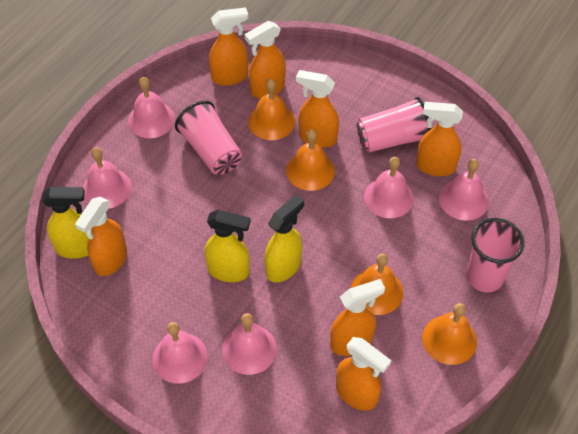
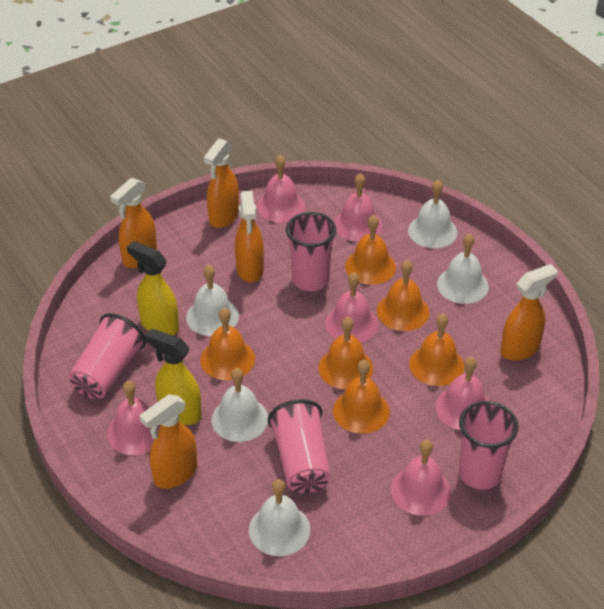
orange bell: [248,79,295,140] [286,129,335,191] [351,253,403,315] [422,303,477,365] = 4 -> [200,308,255,380] [318,317,373,389] [333,360,390,434] [345,215,396,285] [377,260,429,331] [409,314,464,386] = 6
orange spray bottle: [75,197,127,276] [209,7,248,86] [245,21,286,98] [296,70,339,148] [330,279,385,356] [336,337,391,411] [416,102,463,176] = 7 -> [110,178,157,268] [140,394,197,489] [204,138,239,228] [235,191,264,282] [500,264,558,361] = 5
pink cup: [175,101,242,175] [356,97,431,153] [466,218,525,292] = 3 -> [69,313,146,399] [268,399,331,494] [286,212,336,291] [459,401,519,490] = 4
white bell: none = 0 -> [186,265,239,336] [211,368,268,442] [249,479,310,556] [408,180,458,248] [437,233,489,304] = 5
yellow spray bottle: [42,187,88,259] [204,210,251,282] [265,195,304,282] = 3 -> [127,241,179,335] [145,329,202,425] = 2

